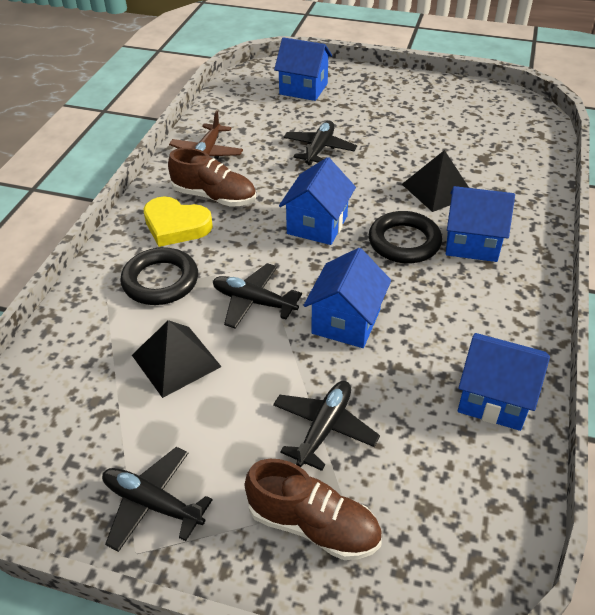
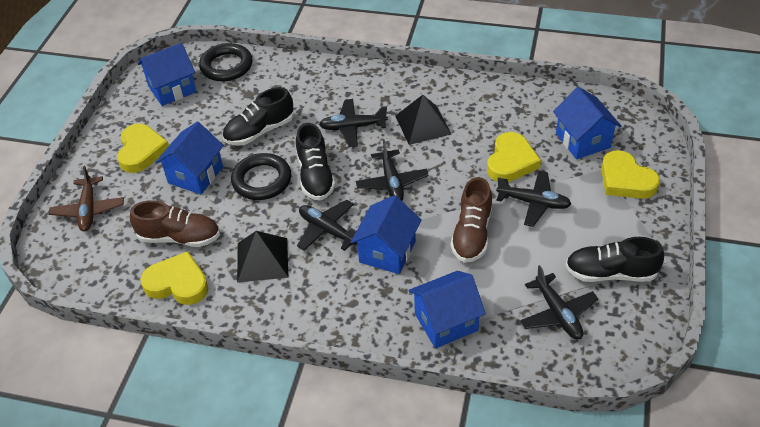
black plane: [102,447,212,552] [213,263,302,328] [273,381,380,471] [284,121,357,166] = 4 -> [297,200,357,251] [319,99,388,147] [355,139,429,201] [496,171,571,227] [521,265,598,339] = 5
black shoe: none = 0 -> [223,87,294,146] [296,123,336,201] [566,237,664,282] = 3
yellow heart: [143,197,213,247] = 1 -> [117,123,169,173] [140,251,208,305] [487,132,541,182] [601,150,660,199] = 4

